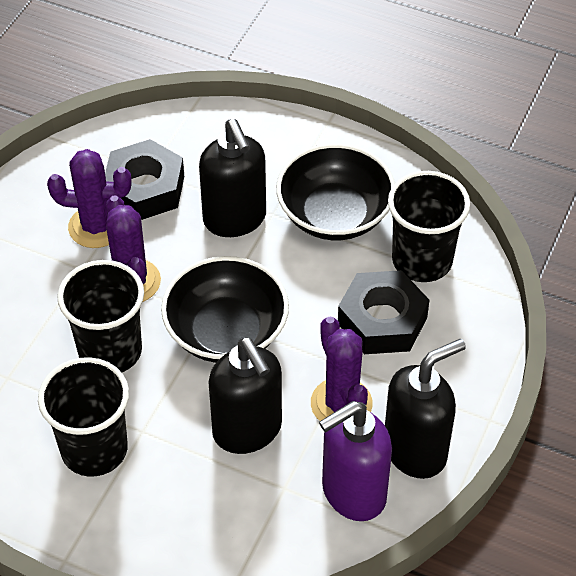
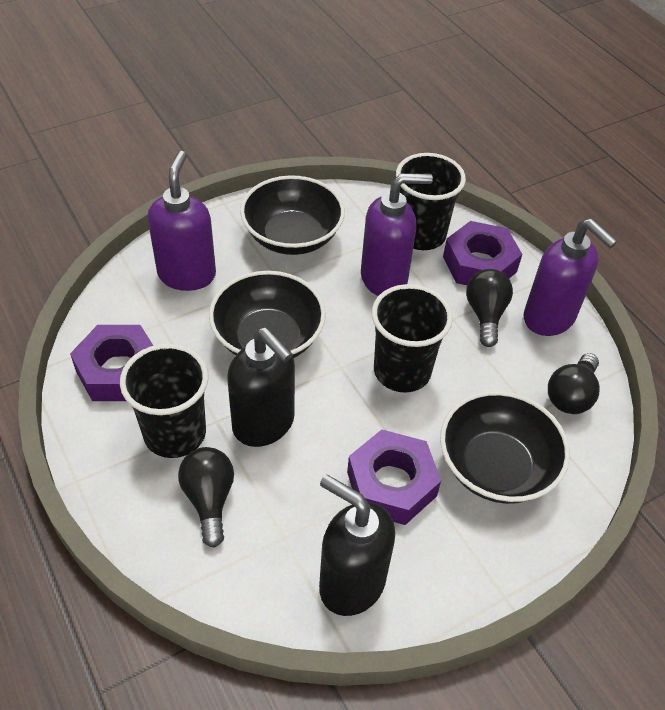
black bowl: [161,256,289,363] [276,144,395,240] = 2 -> [209,271,326,358] [240,175,345,255] [440,391,570,504] = 3
black light bulb: none = 0 -> [178,447,234,548] [466,269,513,347] [548,353,600,414] = 3
black nut: [105,139,184,220] [338,270,430,354] = 2 -> none = 0
black soap dispenser: [199,119,266,237] [208,337,282,454] [385,339,466,479] = 3 -> [227,328,295,447] [319,475,395,616] = 2
purple cactus: [47,149,132,248] [106,195,161,302] [311,317,372,421] = 3 -> none = 0
purple nut: none = 0 -> [70,325,153,401] [347,429,441,525] [443,221,522,285] = 3
purple soap dispenser: [319,401,392,521] = 1 -> [148,151,216,291] [361,173,433,296] [524,219,617,336] = 3

